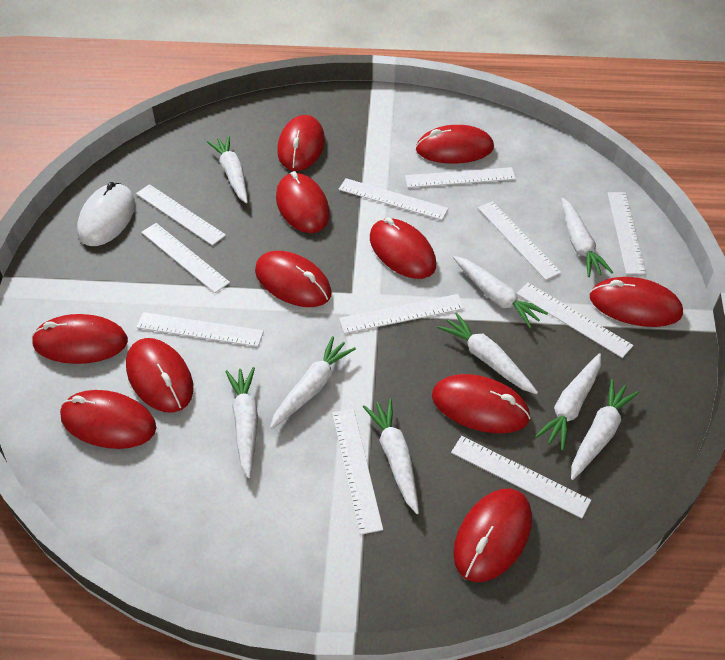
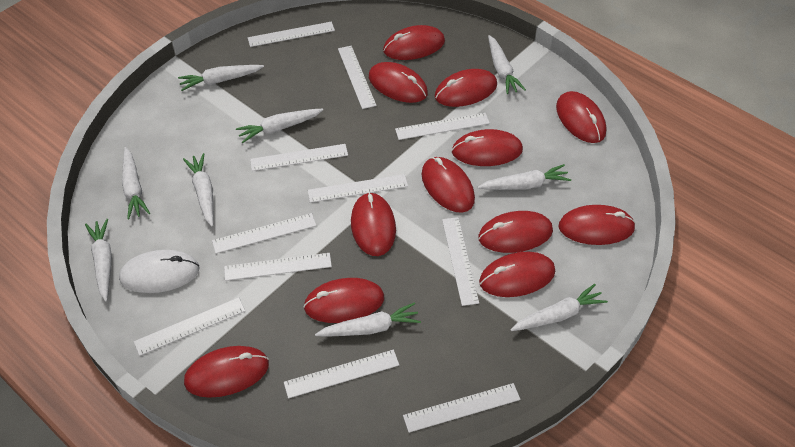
red mouse: [32,314,128,364] [60,390,156,449] [126,338,193,413] [255,251,332,307] [276,171,330,233] [277,115,325,171] [370,217,436,279] [416,125,494,164] [432,374,530,433] [453,489,532,582] [590,277,683,327] = 11 -> [184,346,269,398] [303,278,384,323] [351,192,396,256] [369,62,428,103] [383,25,445,60] [422,157,475,213] [435,69,497,107] [452,129,523,166] [478,211,553,253] [479,252,555,297] [556,91,606,143] [558,205,636,245] = 12

